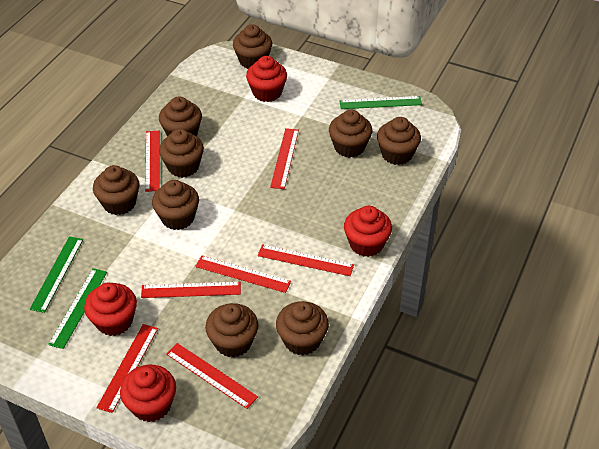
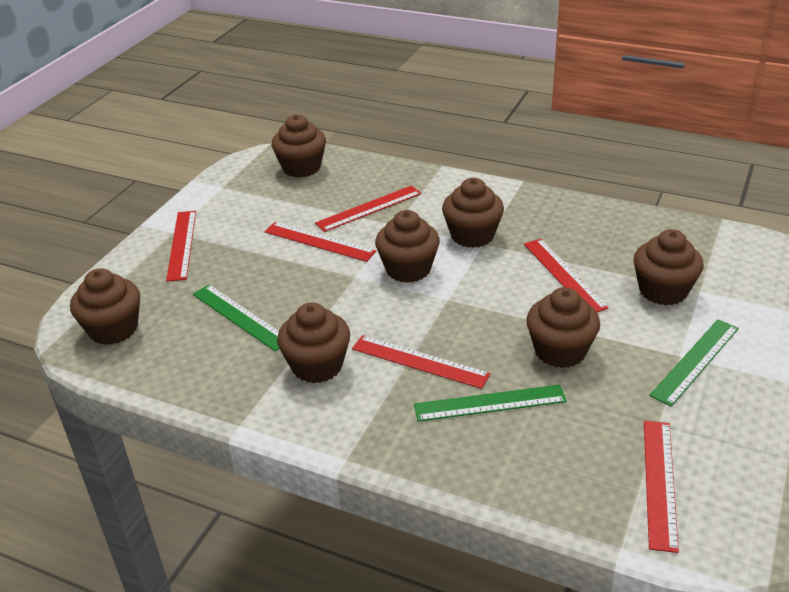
brown cupcake: [93,165,140,215] [152,180,199,230] [159,96,202,136] [159,129,204,178] [205,303,259,358] [233,24,272,69] [276,301,329,355] [329,109,372,158] [377,117,421,165] = 9 -> [70,268,140,345] [272,114,326,178] [277,302,350,383] [375,210,440,283] [442,178,504,248] [526,287,600,368] [634,229,704,305] = 7
red cupcake: [84,283,137,336] [120,365,176,422] [246,56,287,102] [344,206,392,257] = 4 -> none = 0
red ruler: [96,324,158,413] [141,282,241,298] [145,131,160,192] [166,343,258,409] [195,256,291,293] [258,244,354,276] [270,128,299,189] = 7 -> [166,211,196,281] [264,222,376,262] [315,186,422,232] [352,335,491,389] [524,239,608,312] [644,421,679,553] = 6

